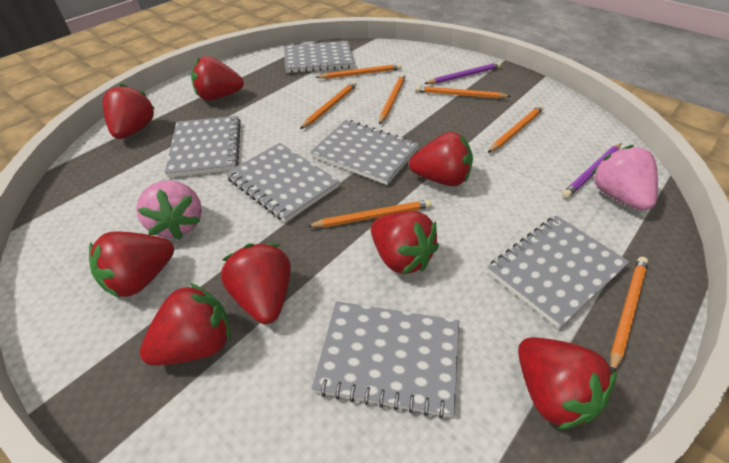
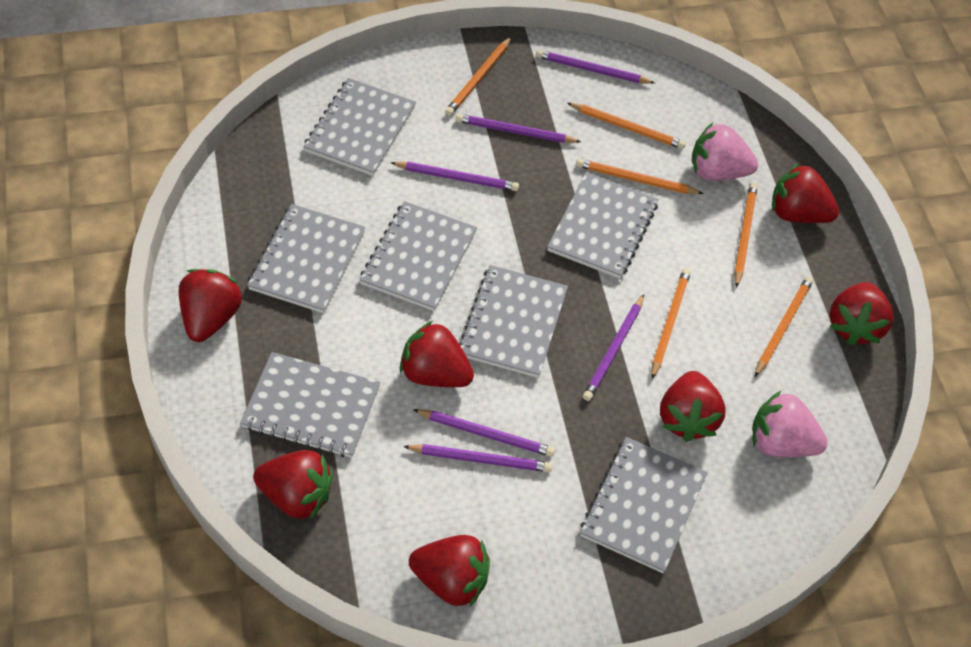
grey notebook: [165,116,241,177] [226,143,340,222] [284,41,354,73] [310,120,419,185] [311,301,459,419] [488,215,629,329] = 6 -> [240,352,380,458] [247,204,365,313] [303,78,416,176] [360,201,477,311] [459,265,568,378] [547,172,658,279] [580,437,708,573] = 7
orange pencil: [300,81,357,129] [307,200,432,227] [315,64,402,79] [379,74,406,125] [415,85,511,99] [488,105,544,153] [610,257,648,373] = 7 -> [445,37,511,116] [567,103,686,149] [576,159,704,194] [651,268,691,379] [734,183,758,288] [755,276,813,377] = 6
purple pencil: [424,62,501,84] [562,143,621,198] = 2 -> [390,162,519,191] [403,444,552,472] [413,409,555,457] [456,114,581,143] [536,50,655,84] [583,294,644,401] = 6
red strawberry: [89,231,174,298] [102,84,155,139] [140,283,231,366] [191,56,244,101] [221,243,291,324] [371,211,439,274] [409,132,473,186] [518,337,617,430] = 8 -> [179,269,242,342] [253,450,333,520] [400,321,474,387] [409,535,490,608] [660,371,726,442] [772,163,839,223] [829,282,894,345] = 7

